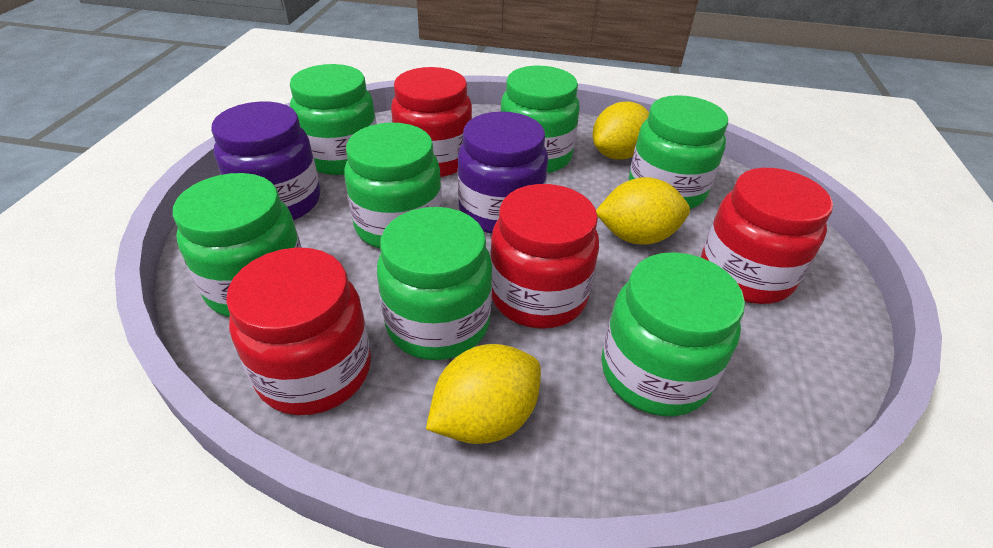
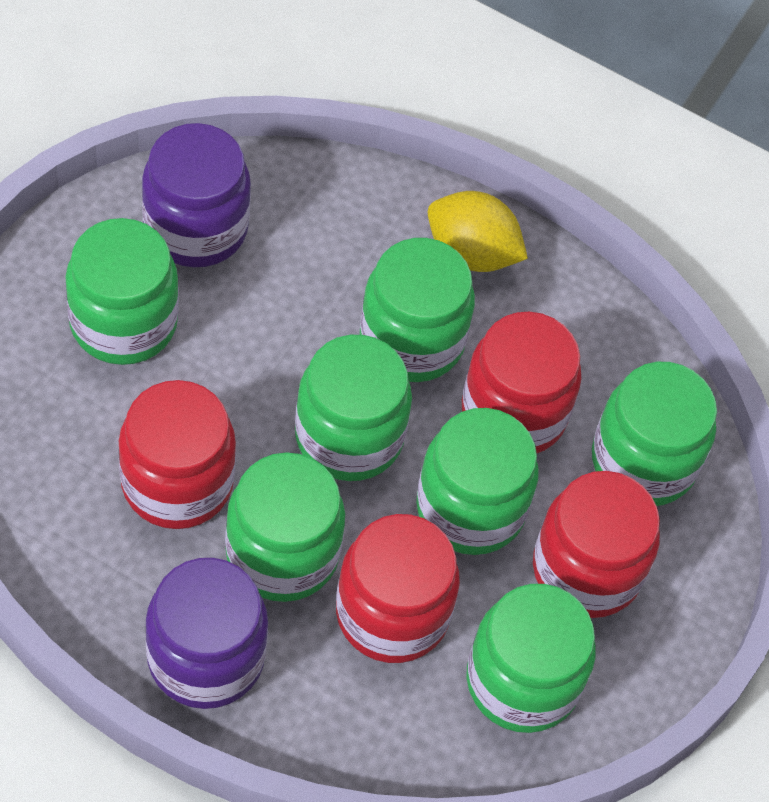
yellow lemon: [426,344,541,444] [592,101,649,159] [596,177,690,245] = 3 -> [428,191,528,272] = 1

